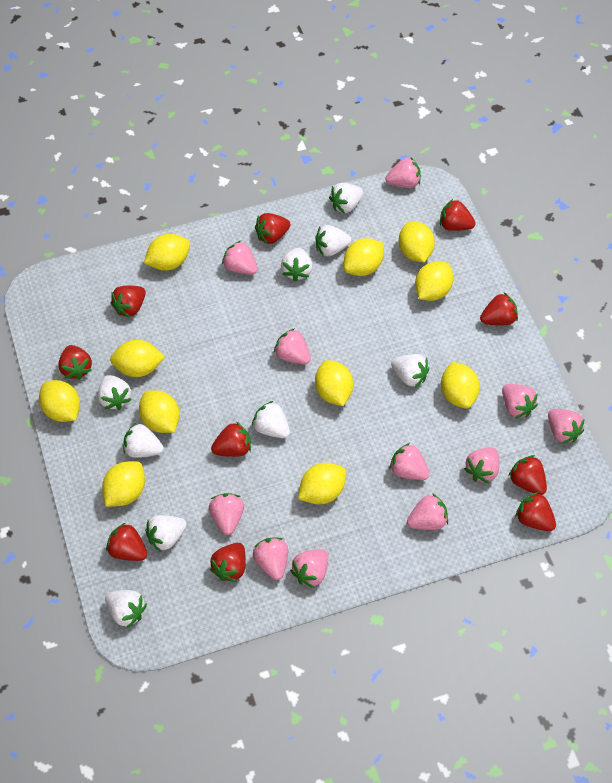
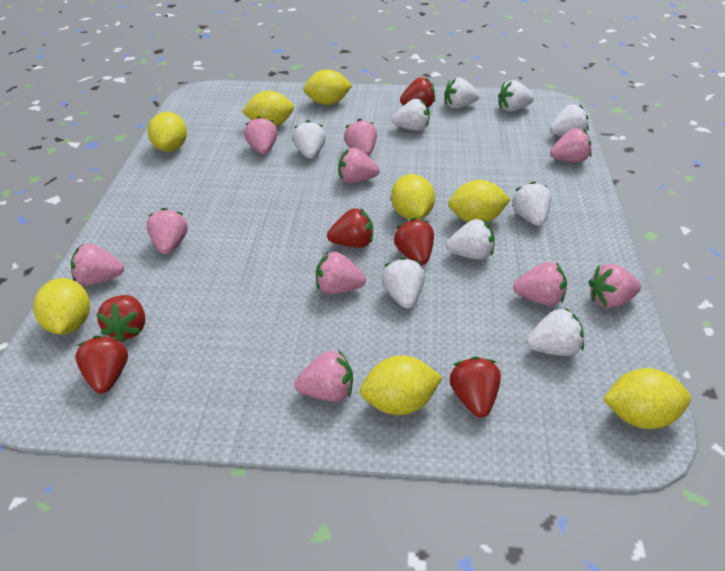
pink strawberry: [209,493,244,535] [222,241,257,275] [253,537,288,580] [274,328,311,365] [290,549,328,588] [385,157,421,188] [390,443,429,480] [407,493,448,530] [464,447,499,484] [502,384,538,418] [548,409,585,444] = 11 -> [71,243,124,285] [146,208,188,254] [244,116,278,154] [294,350,353,402] [316,252,366,294] [338,148,380,183] [344,119,377,156] [513,262,567,306] [550,128,592,162] [589,264,641,308] = 10
red strawberry: [58,345,92,380] [106,523,147,561] [111,286,146,317] [210,543,246,582] [211,422,251,457] [255,213,291,244] [440,199,476,231] [480,293,518,325] [509,455,547,495] [515,492,556,531] = 10 -> [75,336,128,394] [96,295,145,342] [327,208,373,248] [394,218,434,265] [400,78,435,107] [450,357,501,418] = 6
yellow lemon: [39,380,80,422] [102,461,145,507] [110,340,165,377] [139,390,180,433] [144,234,190,271] [298,463,346,505] [315,360,353,406] [344,238,384,276] [399,221,435,262] [415,261,453,301] [441,362,480,409] = 11 -> [34,278,90,335] [148,112,187,152] [242,91,294,126] [303,70,353,105] [360,355,442,415] [391,174,435,220] [448,180,511,222] [603,368,691,429] = 8

